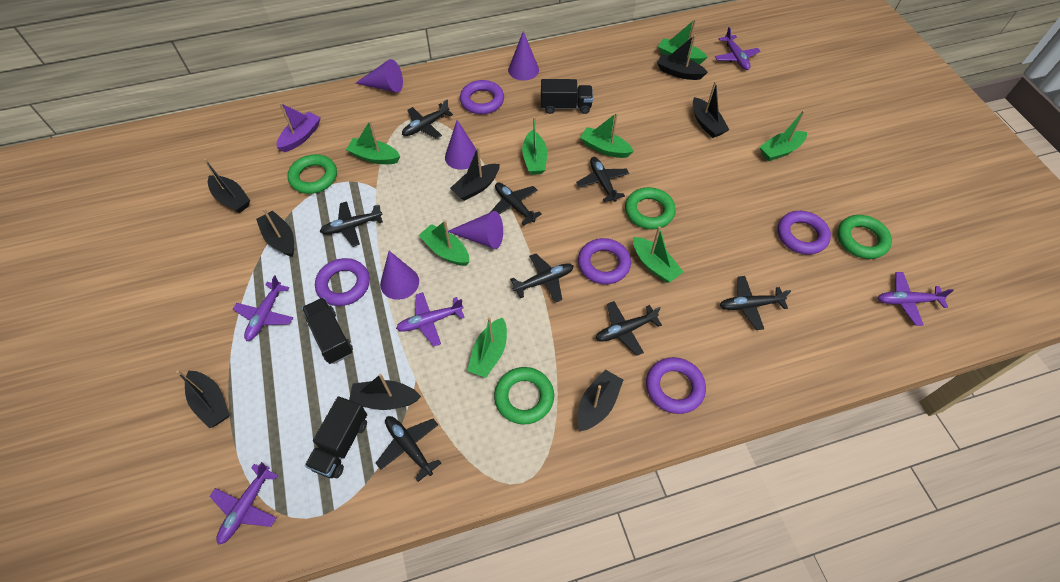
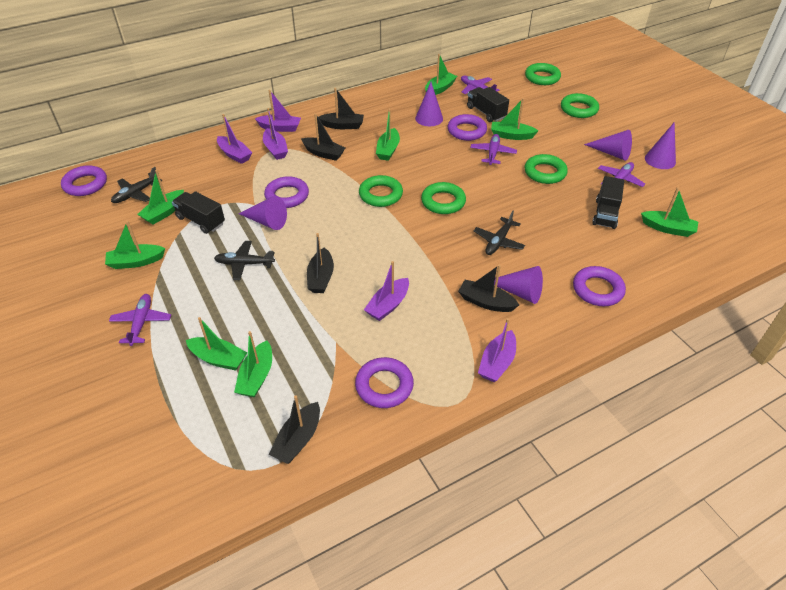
black boat: [176,370,229,428] [204,159,250,213] [256,208,294,257] [349,374,421,410] [450,147,500,201] [577,369,623,432] [657,35,708,80] [693,81,729,138] = 8 -> [269,395,320,464] [301,113,345,161] [307,233,334,293] [318,88,364,129] [458,265,519,312] = 5
black plane: [320,201,383,247] [376,416,441,482] [402,100,453,139] [491,183,541,225] [510,254,574,303] [576,157,629,202] [596,301,662,356] [719,276,791,330] = 8 -> [111,167,162,203] [214,241,275,280] [474,211,525,255] = 3
green ring: [287,154,337,194] [494,367,554,424] [625,187,676,229] [837,215,892,259] = 4 -> [359,175,403,207] [421,182,466,214] [524,154,568,184] [525,63,561,85] [561,93,599,118] = 5
purple boat: [277,102,321,152] = 1 -> [217,114,252,164] [255,90,301,132] [263,108,288,160] [364,261,409,321] [478,318,516,382] = 5
purple plane: [210,462,278,545] [233,275,293,341] [396,292,465,347] [715,27,761,70] [878,272,954,326] = 5 -> [109,294,171,346] [461,75,499,94] [470,134,517,165] [598,162,645,187] = 4

